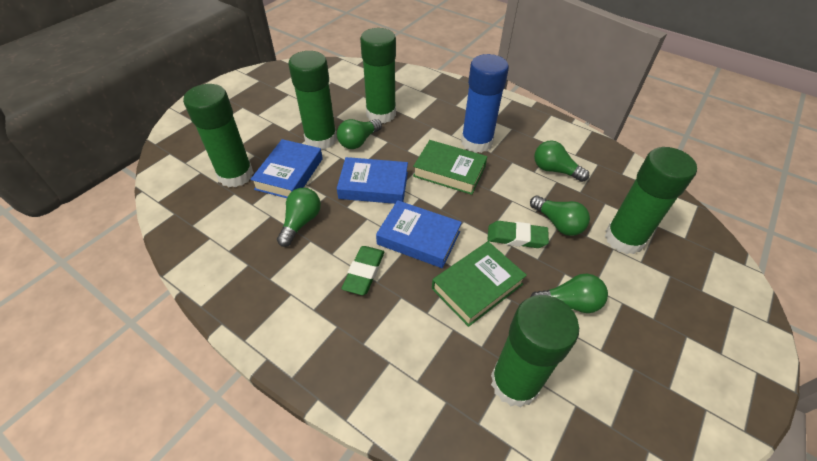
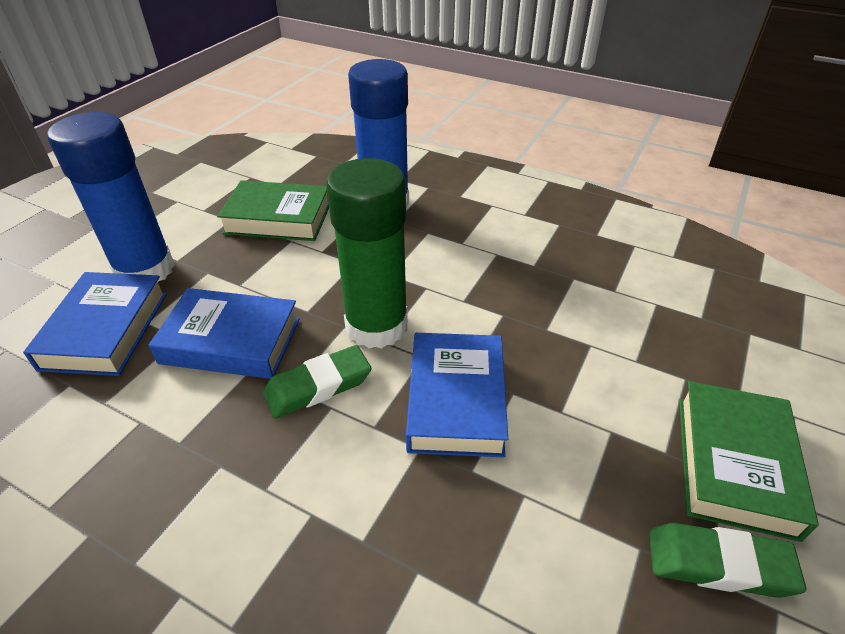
blue glue stick: [461,54,509,153] = 1 -> [47,112,175,282] [348,59,409,210] = 2
green glue stick: [183,84,254,187] [288,51,337,149] [360,28,396,123] [491,295,579,408] [605,147,697,254] = 5 -> [326,158,408,349] = 1
green light bulb: [277,188,321,247] [337,119,382,149] [530,196,590,236] [530,274,608,313] [534,141,589,182] = 5 -> none = 0

